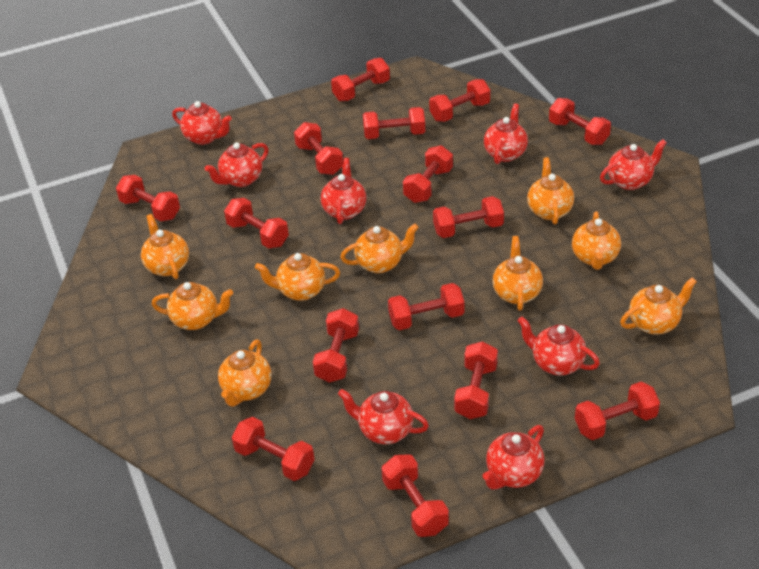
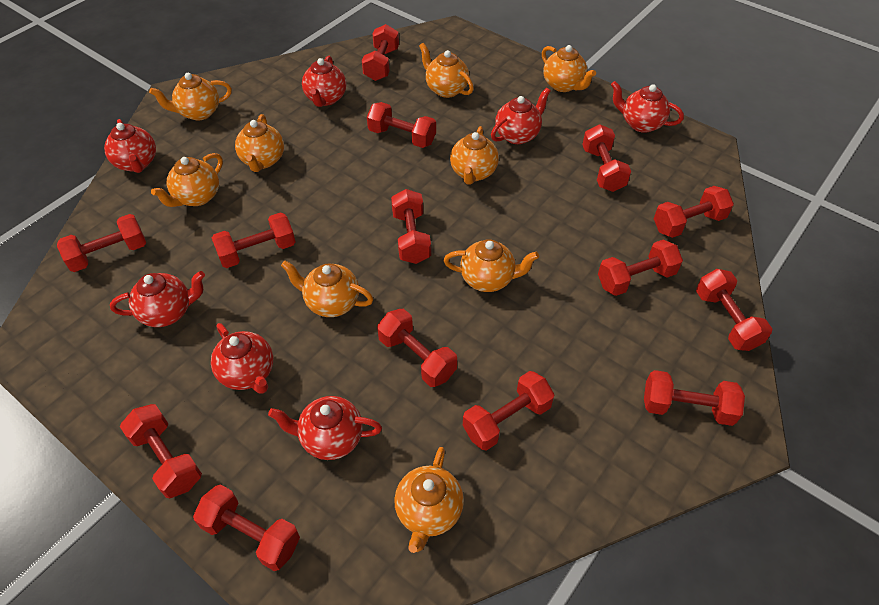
red dumbbell: [116,175,180,221] [224,198,289,248] [232,417,315,481] [294,122,343,175] [313,308,359,383] [331,58,390,101] [363,107,425,139] [381,455,449,537] [388,283,464,330] [403,145,453,203] [429,79,490,122] [433,196,504,238] [454,341,498,419] [549,98,611,145] [575,382,660,440] = 15 -> [57,214,146,272] [120,404,202,498] [193,484,300,571] [212,212,296,268] [362,24,399,81] [367,102,436,148] [377,309,457,387] [391,189,431,264] [463,371,555,451] [582,124,631,192] [598,240,683,296] [644,370,745,426] [654,186,734,238] [696,269,772,351] = 14
red teapot: [172,101,232,145] [205,142,268,187] [321,158,366,224] [338,389,429,444] [483,425,544,490] [484,104,528,164] [518,317,600,375] [600,139,667,190] = 8 -> [104,119,156,173] [110,271,205,327] [211,323,273,394] [268,396,382,460] [302,56,346,107] [491,88,550,144] [611,81,684,133] = 7

